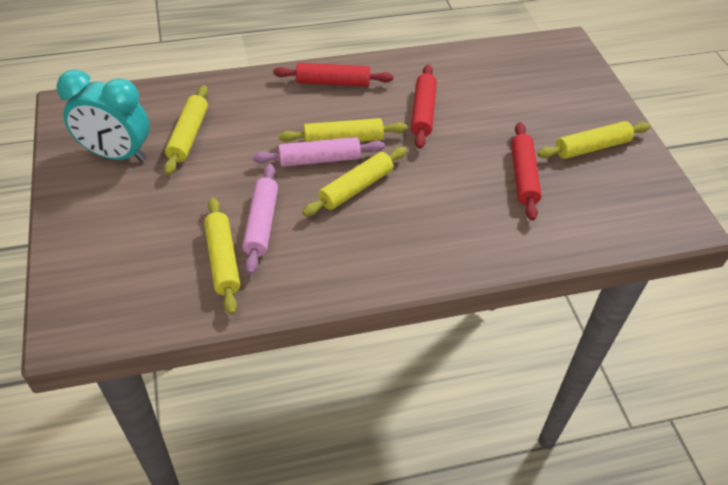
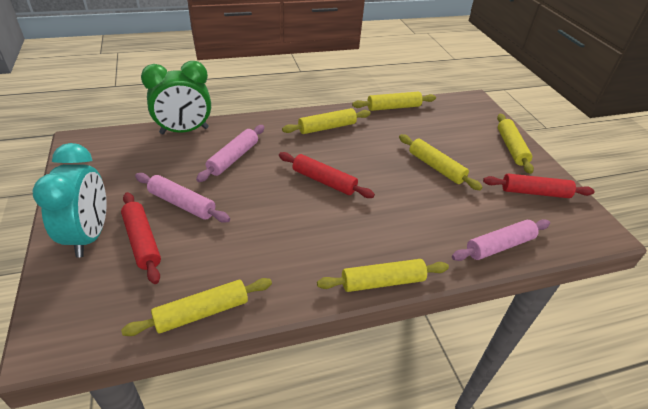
green clock: none = 0 -> [141,61,211,134] = 1
pink rolling pin: [242,164,278,275] [253,137,385,167] = 2 -> [135,173,230,223] [196,125,265,182] [452,219,550,261] = 3
yellow rolling pin: [164,85,208,175] [204,197,240,315] [279,118,407,142] [302,147,407,216] [537,121,650,159] = 5 -> [121,278,272,336] [282,108,371,134] [317,259,449,292] [352,92,436,111] [399,134,482,190] [497,114,534,174] = 6

